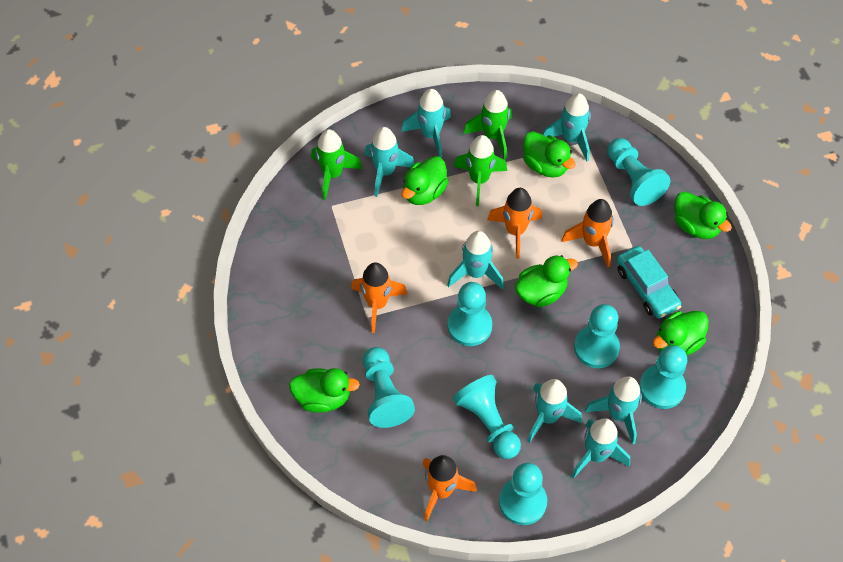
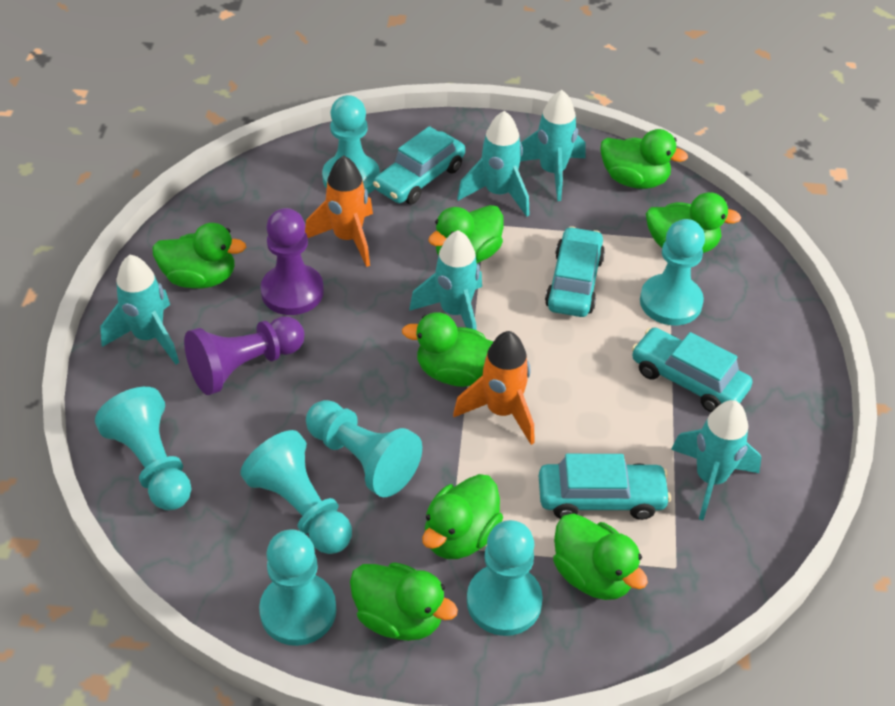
green duck: [289,368,360,413] [402,156,449,205] [515,255,578,307] [523,131,576,178] [653,311,709,355] [674,191,732,239] = 6 -> [152,223,246,288] [350,562,458,641] [402,312,494,387] [422,474,503,559] [428,205,504,263] [553,513,648,600] [600,129,688,189] [646,192,741,253] = 8
green rocket: [311,129,363,200] [454,135,507,206] [463,90,512,160] = 3 -> none = 0
orange rocket: [351,262,407,333] [422,455,477,521] [487,188,542,259] [561,199,614,267] = 4 -> [305,155,373,267] [453,331,535,445] = 2
purple pawn: none = 0 -> [184,316,305,395] [260,208,324,315] = 2
turquoise car: [617,246,681,318] = 1 -> [373,126,465,204] [539,454,671,520] [545,226,605,317] [632,328,752,412] = 4
turquoise rocket: [365,127,415,197] [401,89,451,158] [447,231,504,290] [527,379,582,443] [543,93,591,161] [571,418,630,479] [585,376,642,445] = 7 -> [100,255,179,364] [409,230,482,331] [457,111,529,217] [520,90,586,201] [671,400,762,520] = 5

